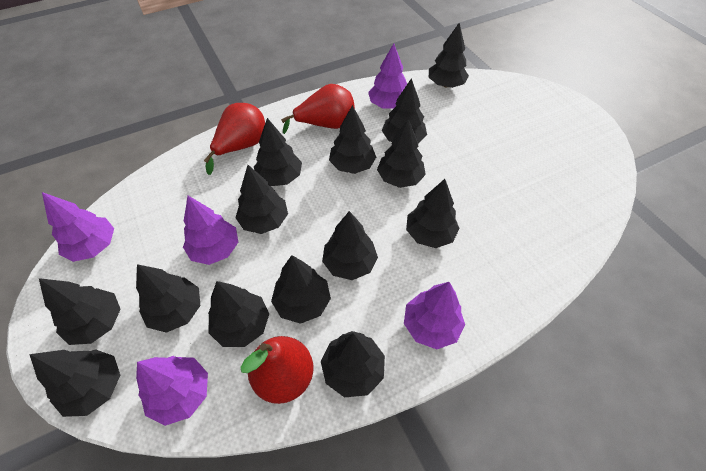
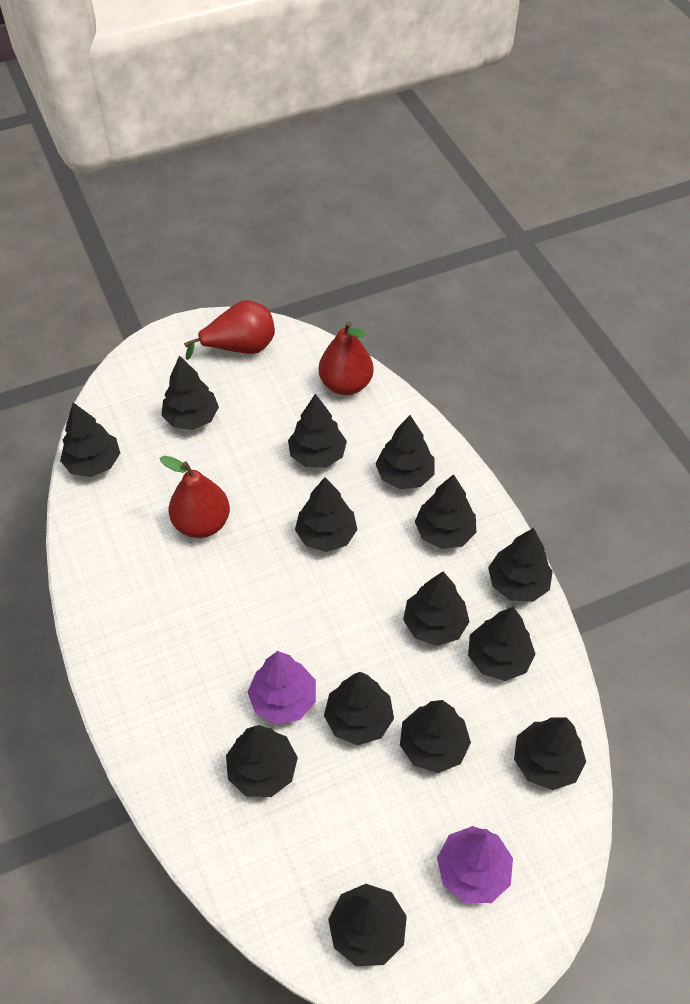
purple tree: [42,192,114,262] [136,356,208,426] [183,196,238,265] [368,43,407,109] [404,282,465,349] = 5 -> [248,651,316,724] [437,826,513,903] = 2

